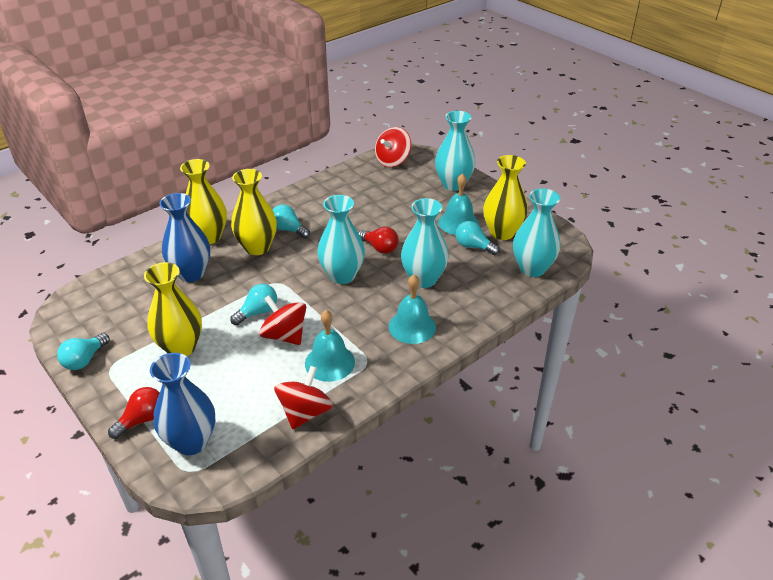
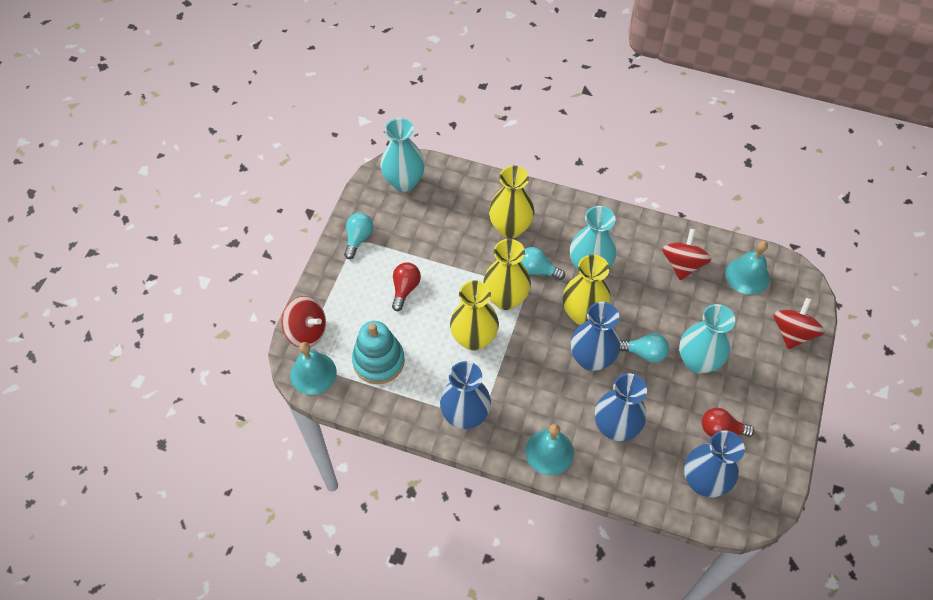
blue vase: [150,353,215,455] [159,193,210,282] = 2 -> [440,361,491,429] [571,302,620,371] [595,373,647,441] [684,430,745,497] = 4
turquoise light bulb: [57,333,110,370] [230,284,277,325] [272,204,310,238] [456,221,500,255] = 4 -> [344,213,373,259] [520,247,565,280] [620,333,669,363] = 3
turquoise stacking toy: none = 0 -> [352,321,405,384] = 1
turquoise vase: [317,195,365,284] [401,198,449,288] [435,111,475,191] [513,188,560,277] = 4 -> [381,118,425,192] [570,206,617,272] [679,304,735,374] = 3

